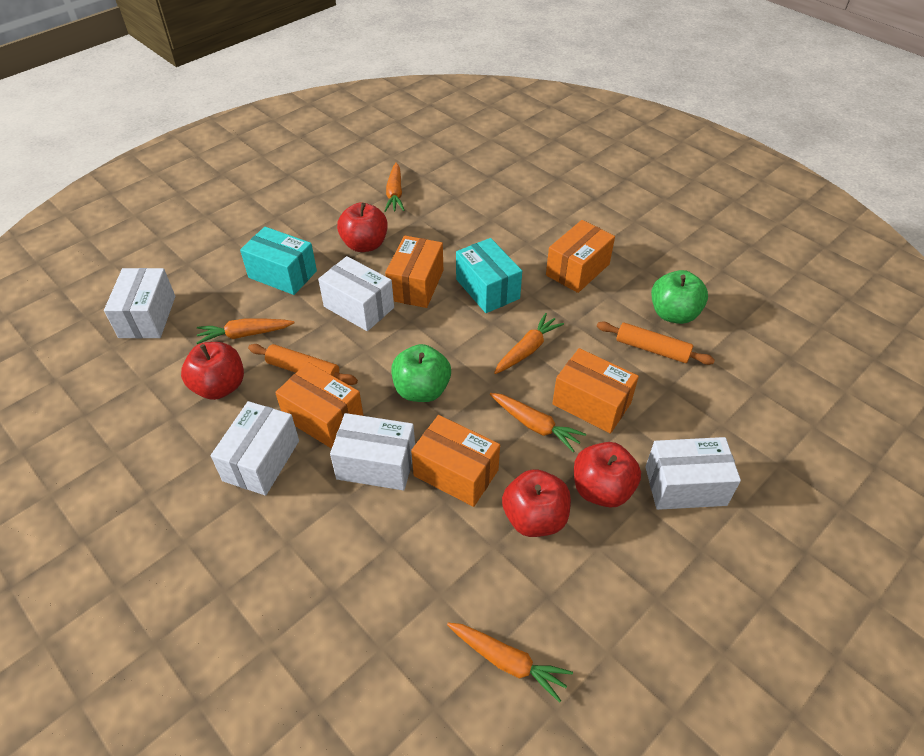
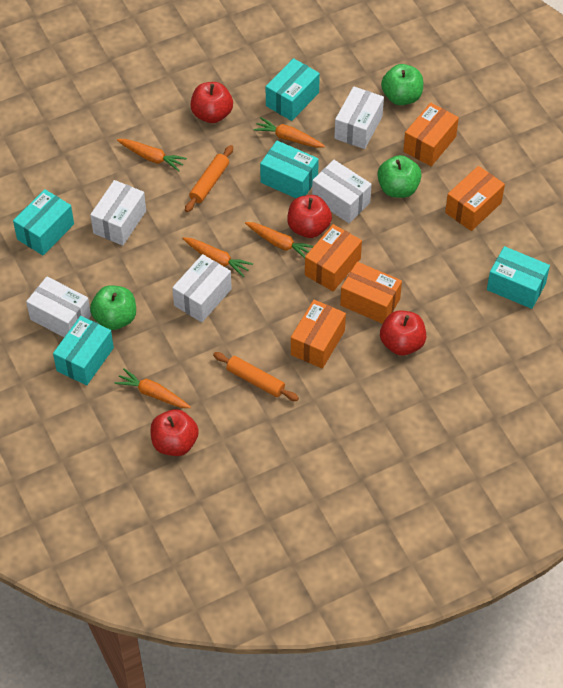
green apple: [391,344,451,402] [651,270,708,324] = 2 -> [90,285,136,330] [377,155,422,198] [381,64,423,105] = 3
turquoise box: [240,227,317,295] [456,238,522,313] = 2 -> [13,189,74,255] [53,316,114,385] [260,141,319,198] [266,58,320,121] [487,246,550,309] = 5

